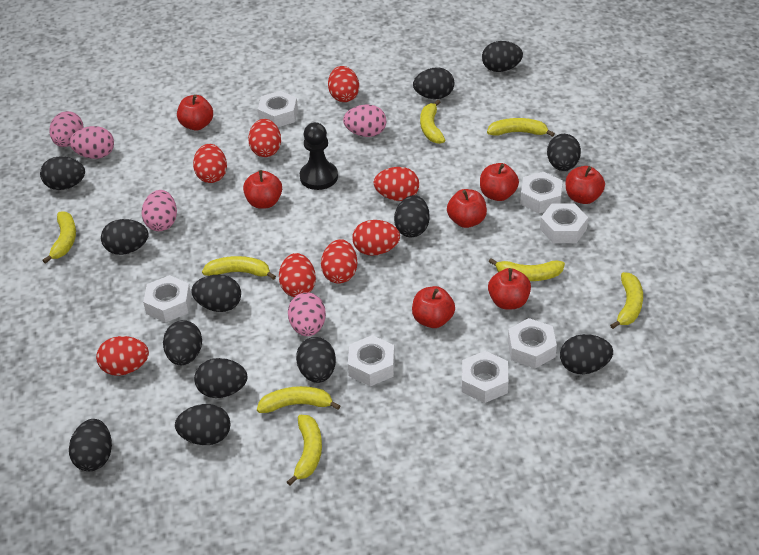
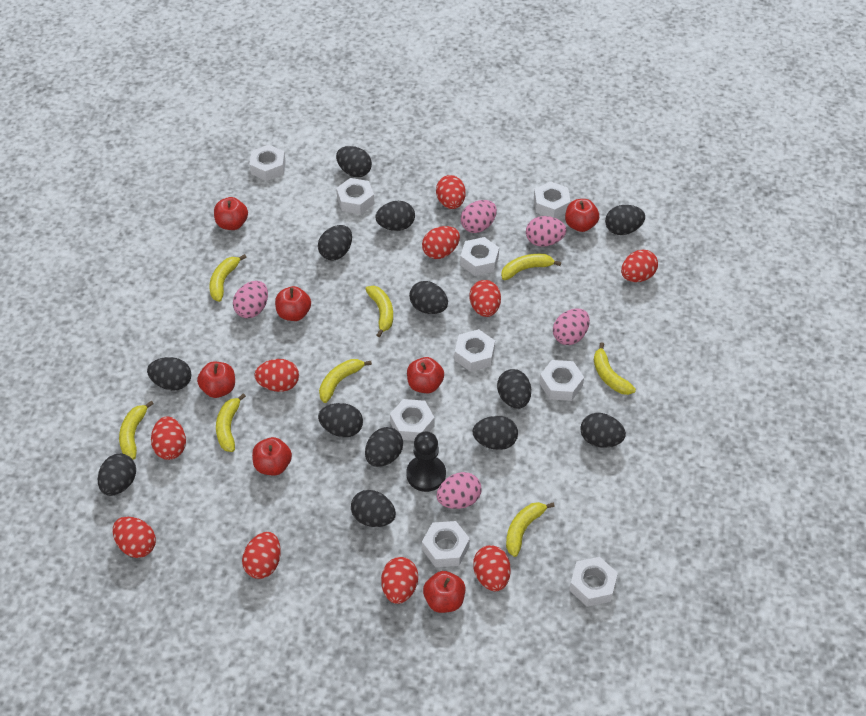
red egg: [96,336,149,376] [193,144,227,183] [248,119,281,157] [279,253,316,297] [321,239,357,284] [328,66,359,102] [352,220,400,256] [374,167,419,201] = 8 -> [113,517,156,558] [151,416,186,460] [242,532,281,579] [254,359,299,392] [381,557,418,604] [422,226,460,259] [436,175,466,209] [469,280,501,317] [473,545,511,591] [621,250,658,282] = 10
white nut: [143,275,191,323] [258,91,298,127] [348,335,395,386] [462,351,508,403] [508,318,557,368] [520,172,563,213] [540,204,588,243] = 7 -> [249,145,286,181] [336,178,374,214] [390,399,435,441] [422,521,470,567] [454,329,495,372] [460,237,499,276] [534,181,570,218] [539,360,584,401] [569,557,618,607] = 9

